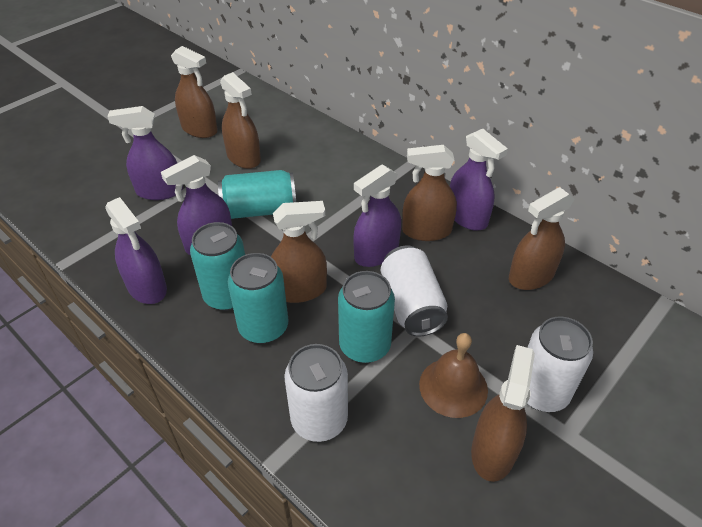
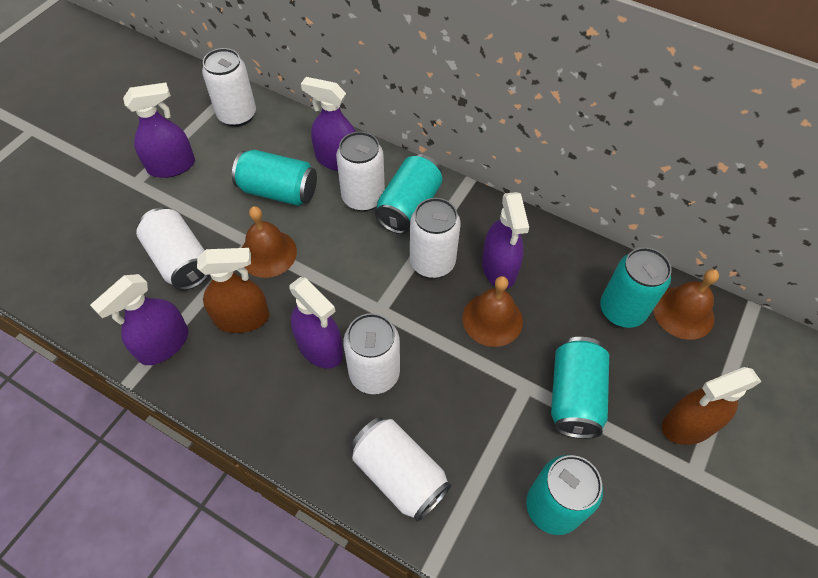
brown bell: [419,333,488,418] = 1 -> [242,206,297,278] [462,276,523,347] [653,269,719,340] = 3
brown spray bottle: [171,46,218,138] [220,72,261,169] [271,201,327,303] [402,145,457,241] [471,345,535,482] [509,187,574,290] = 6 -> [197,248,270,333] [662,367,761,445] = 2
turquoise can: [190,222,245,311] [218,170,296,219] [228,253,288,344] [338,271,395,363] = 4 -> [232,150,317,206] [375,154,442,234] [526,455,603,535] [551,337,609,439] [600,247,672,328] = 5
white can: [284,344,348,442] [381,246,448,337] [527,316,593,412] = 3 -> [136,208,209,290] [202,48,256,127] [336,131,385,211] [343,313,400,394] [350,417,451,522] [410,198,461,278] = 6

